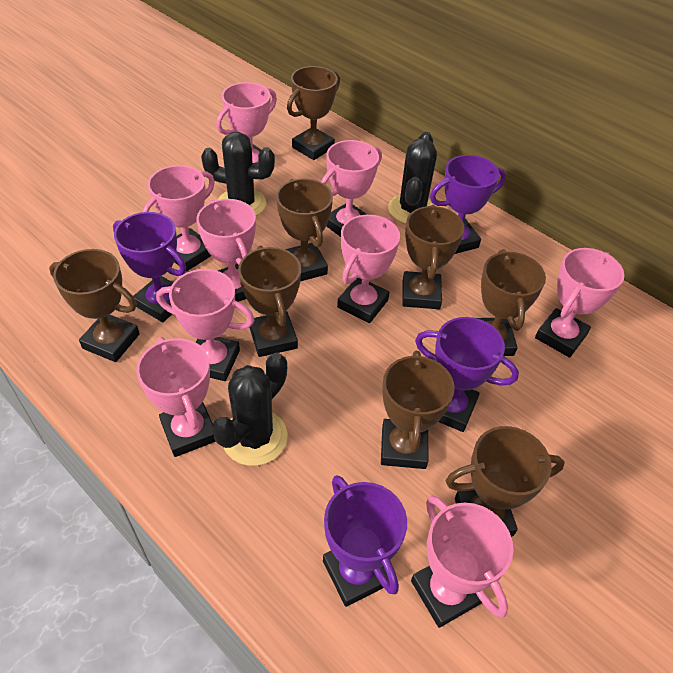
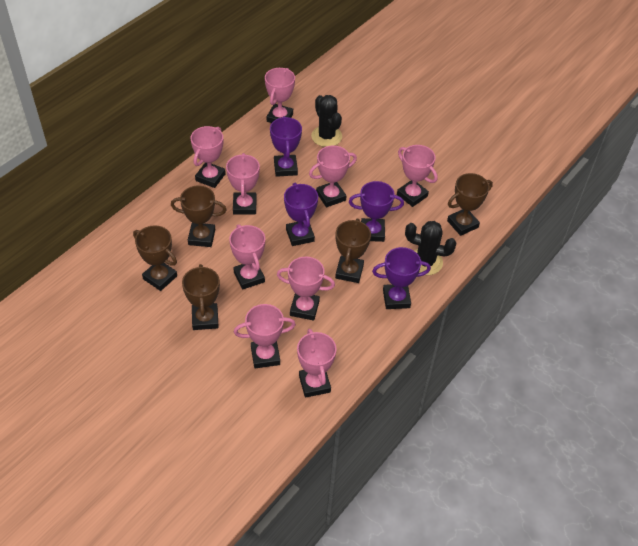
black cactus: [201,132,275,216] [212,353,287,466] [388,132,437,224] = 3 -> [311,95,342,147] [405,221,456,275] = 2
brown trophy: [49,249,140,362] [238,246,301,357] [276,179,333,281] [287,66,340,160] [381,351,455,469] [402,205,464,309] [446,426,565,537] [477,249,546,356] = 8 -> [133,225,177,291] [171,186,226,247] [182,264,220,330] [335,219,371,283] [447,173,493,236] = 5

